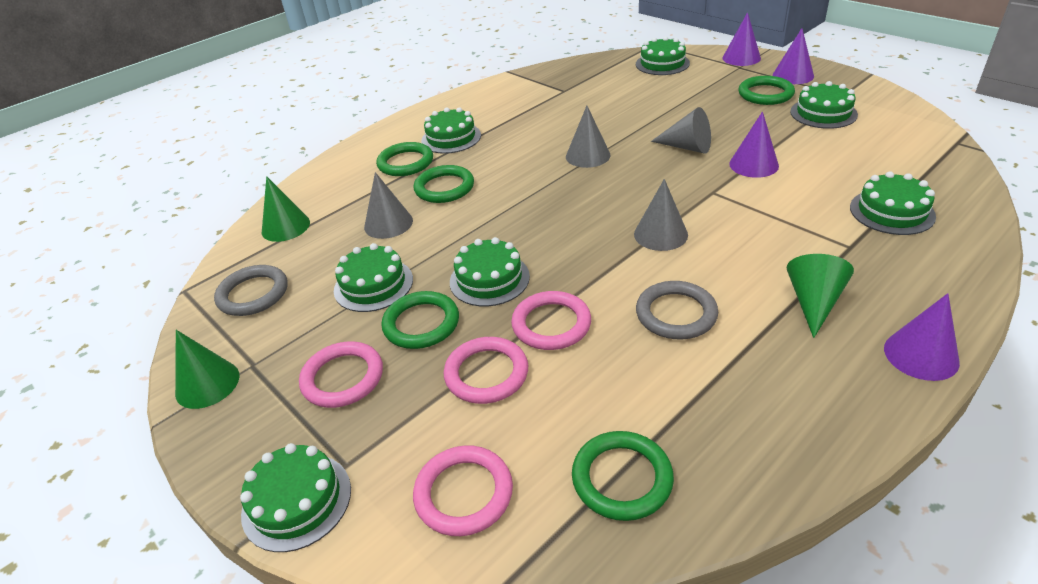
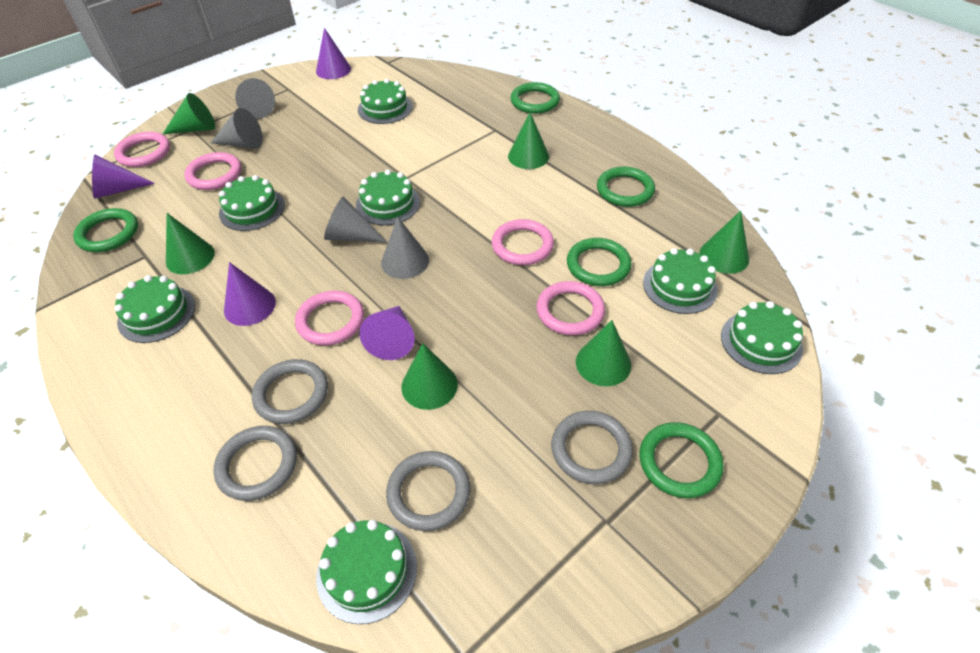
green cone: [175,330,240,409] [262,176,310,242] [786,254,854,338] = 3 -> [163,93,215,134] [166,213,215,274] [401,343,458,410] [508,112,549,169] [576,320,631,386] [700,211,749,274] = 6
grey ring: [214,265,288,316] [636,281,718,339] = 2 -> [213,426,297,501] [252,359,328,424] [386,451,471,531] [551,411,633,484] = 4
pink ring: [299,342,383,408] [413,446,513,536] [444,337,528,404] [511,291,591,350] = 4 -> [114,132,170,167] [184,152,242,190] [295,291,364,346] [492,219,554,265] [536,281,605,335] = 5

